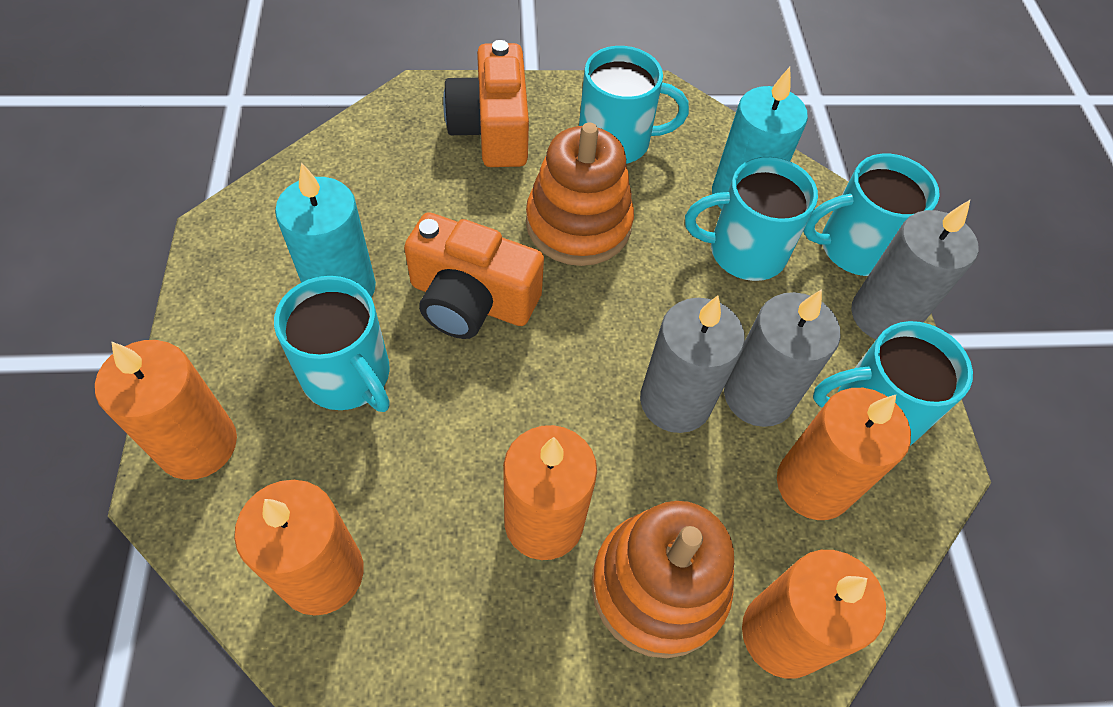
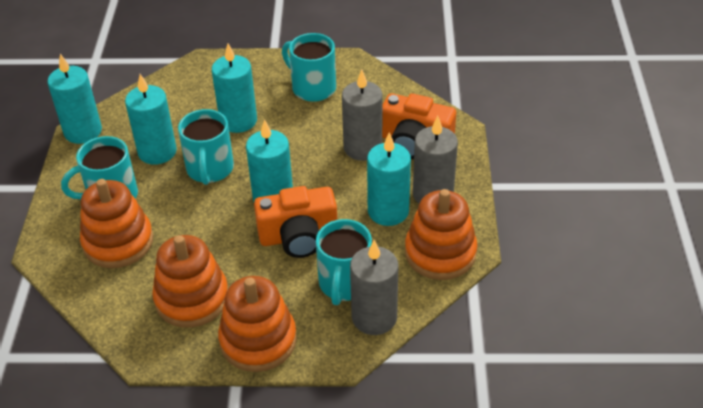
orange candle: [95,340,237,480] [234,480,364,616] [503,425,597,560] [742,550,886,679] [777,388,911,520] = 5 -> none = 0
orange stacking toy: [526,123,634,266] [591,501,734,658] = 2 -> [80,179,153,268] [152,235,228,328] [218,276,297,372] [405,189,478,280] = 4
turquoise candle: [275,162,376,298] [712,67,808,209] = 2 -> [47,54,102,144] [125,74,177,165] [212,43,257,133] [246,119,293,202] [367,132,411,226] = 5
turquoise mug: [274,276,390,412] [579,46,689,164] [685,157,818,281] [803,154,940,276] [813,321,973,446] = 5 -> [61,136,138,199] [178,109,234,185] [282,33,336,102] [316,219,372,305] = 4

